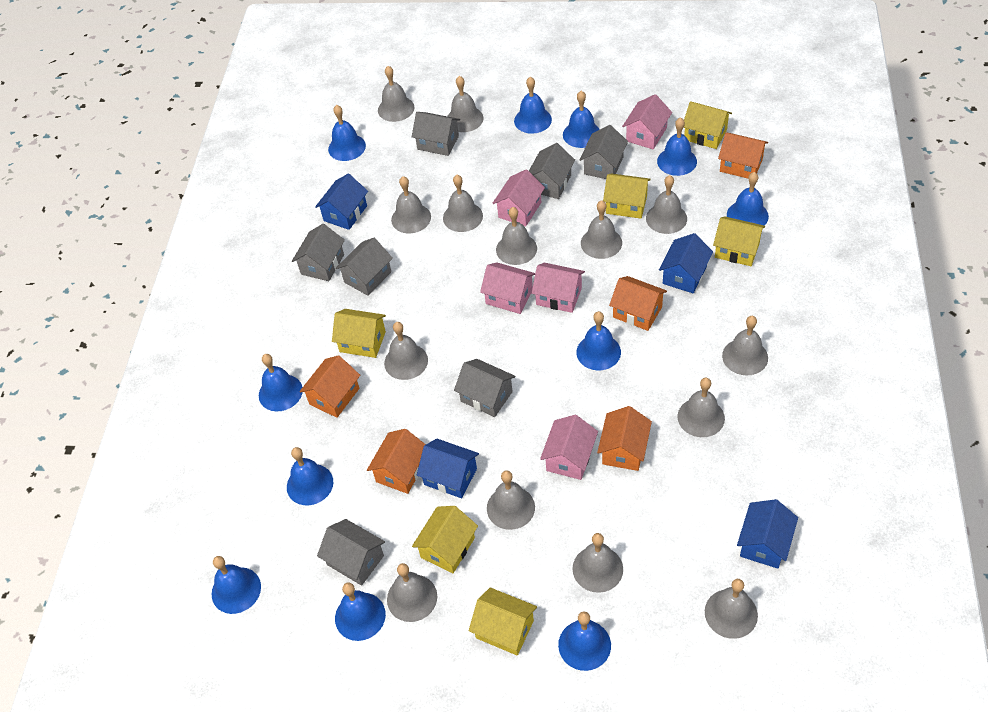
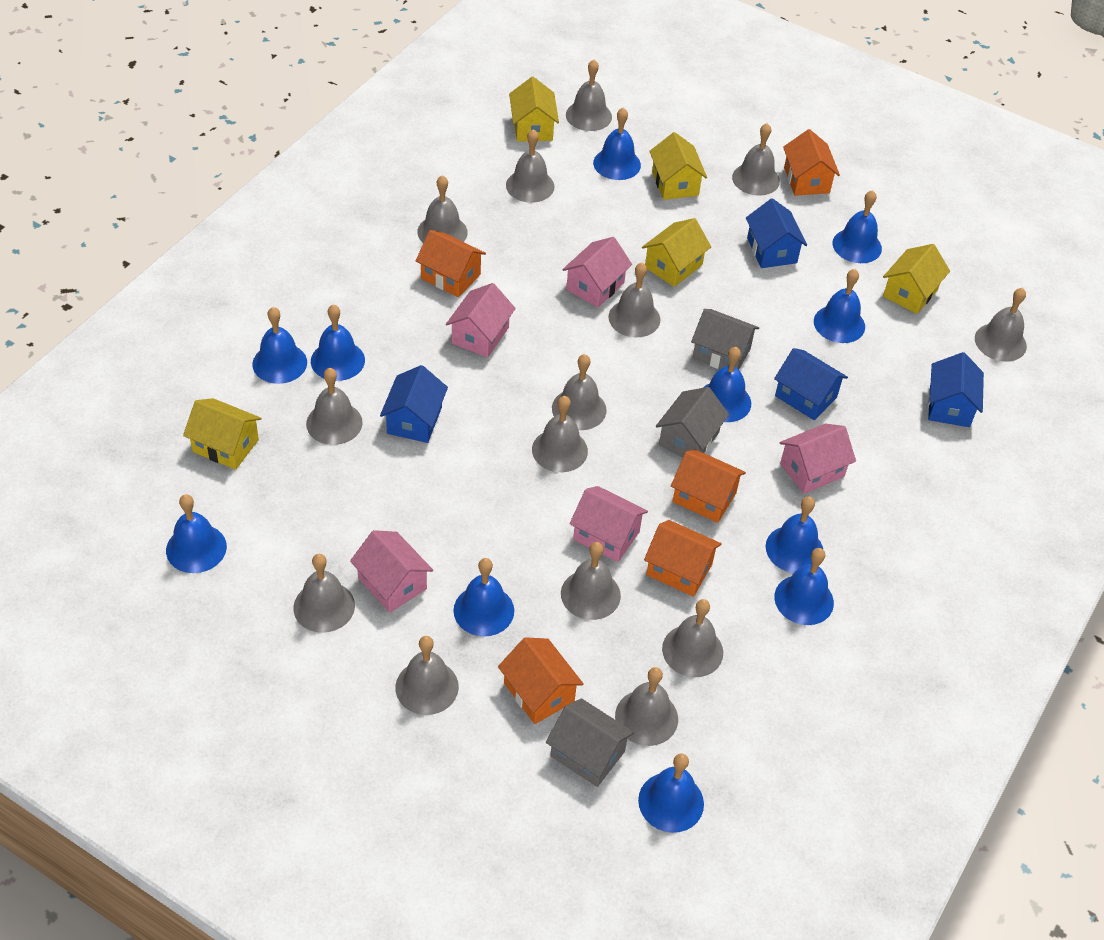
grey house: [292,224,345,281] [317,519,385,586] [336,238,393,296] [412,112,460,156] [454,359,515,417] [529,143,575,199] [580,125,628,179] = 7 -> [546,698,634,787] [656,387,729,457] [691,309,759,369] = 3
yellow house: [332,309,386,358] [412,506,478,573] [469,587,537,656] [603,173,651,219] [683,101,732,149] [713,216,765,266] = 6 -> [183,398,262,470] [509,77,559,142] [642,218,711,287] [649,132,707,200] [883,244,950,314] = 5

